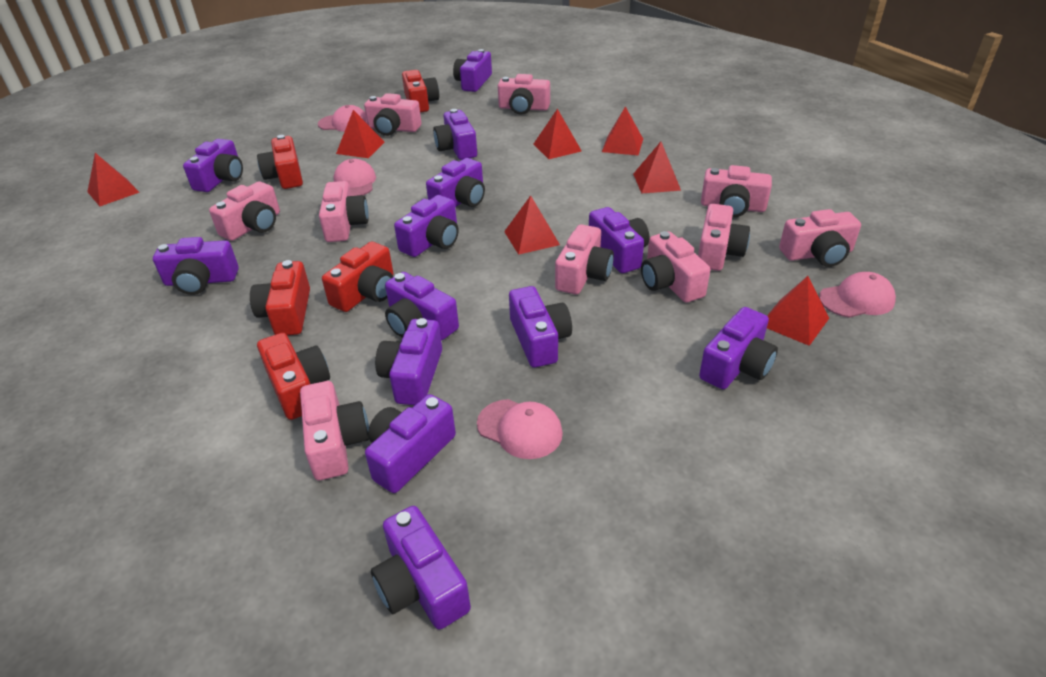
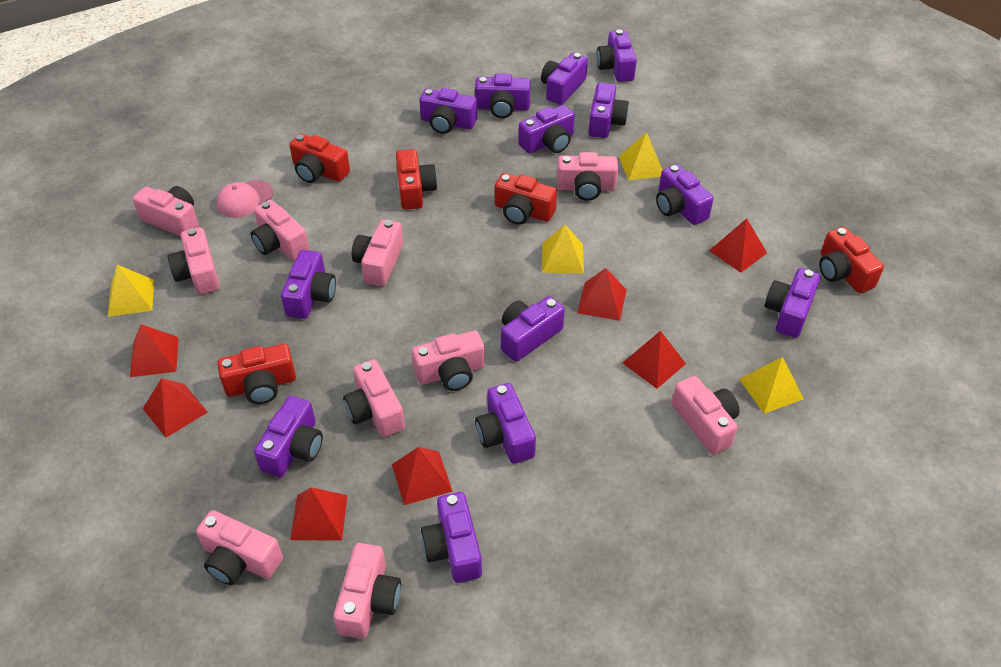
pink cap: [318,105,367,132] [334,159,376,196] [477,399,563,459] [819,272,896,318] = 4 -> [217,180,273,218] = 1
yellow pyramid: none = 0 -> [108,265,154,317] [542,225,584,274] [619,132,663,180] [739,357,804,414] = 4

